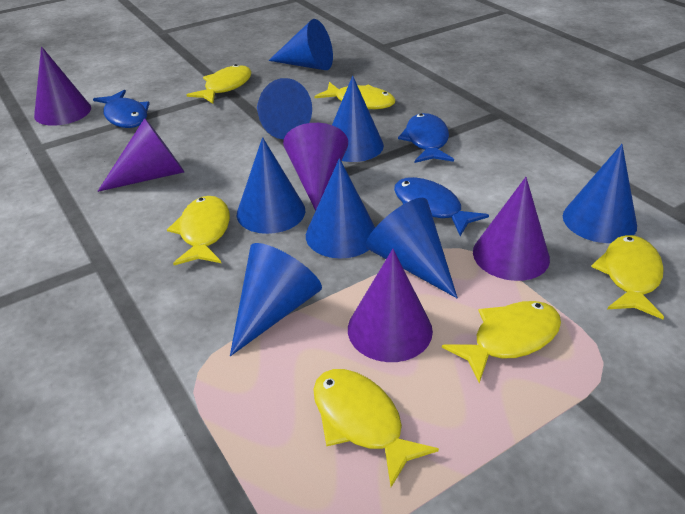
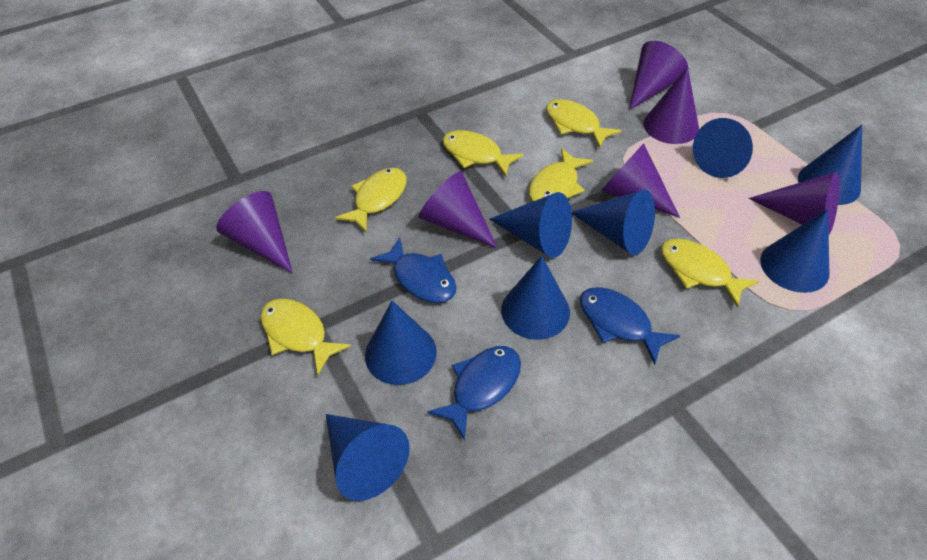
purple cone: [34,46,91,126] [98,118,184,192] [283,123,348,211] [348,249,433,362] [473,177,550,281] = 5 -> [216,191,293,273] [419,171,497,248] [601,144,680,218] [629,41,688,110] [643,67,699,144] [749,172,840,234] = 6

